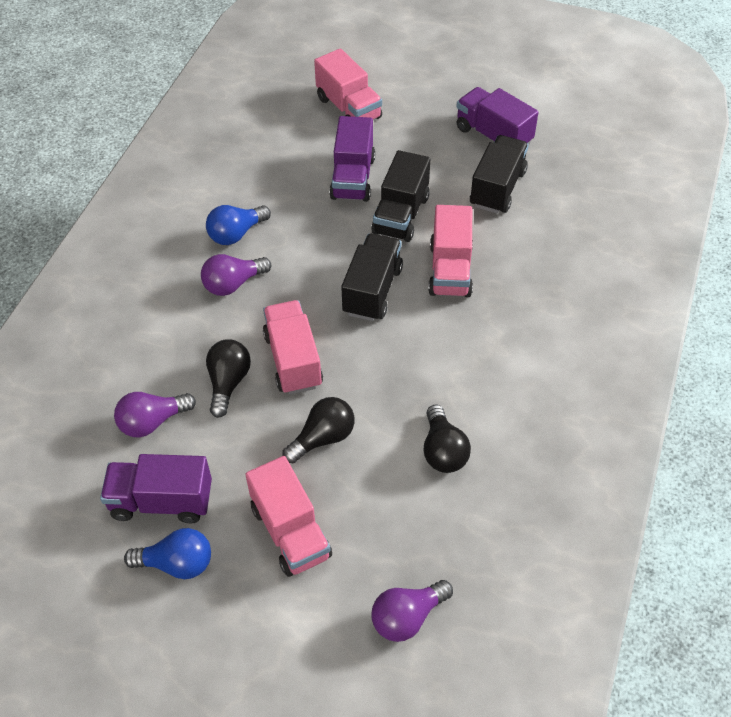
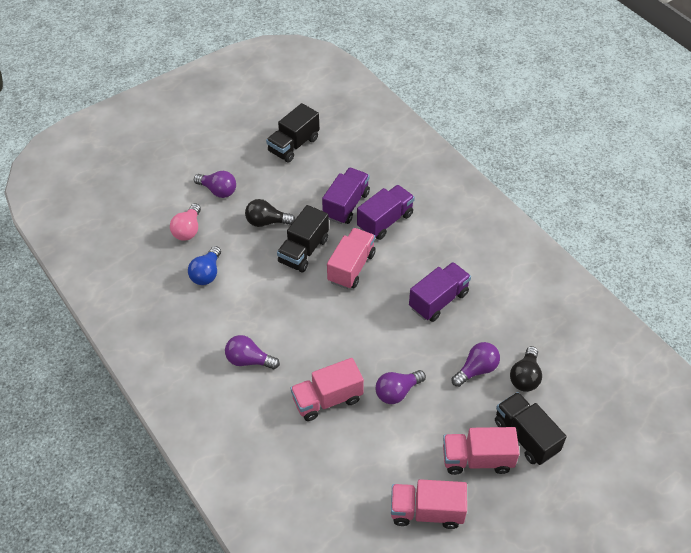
black light bulb: [206,339,251,418] [282,397,354,463] [424,405,471,473] = 3 -> [245,199,295,227] [510,346,542,392] = 2
blue light bulb: [124,528,211,579] [206,205,271,245] = 2 -> [188,246,221,285] = 1
pink light bulb: none = 0 -> [170,204,201,241] = 1
purple light bulb: [114,392,196,438] [201,254,271,296] [371,580,453,642] = 3 -> [194,171,236,198] [225,335,280,369] [376,370,426,404] [452,342,500,387] = 4

